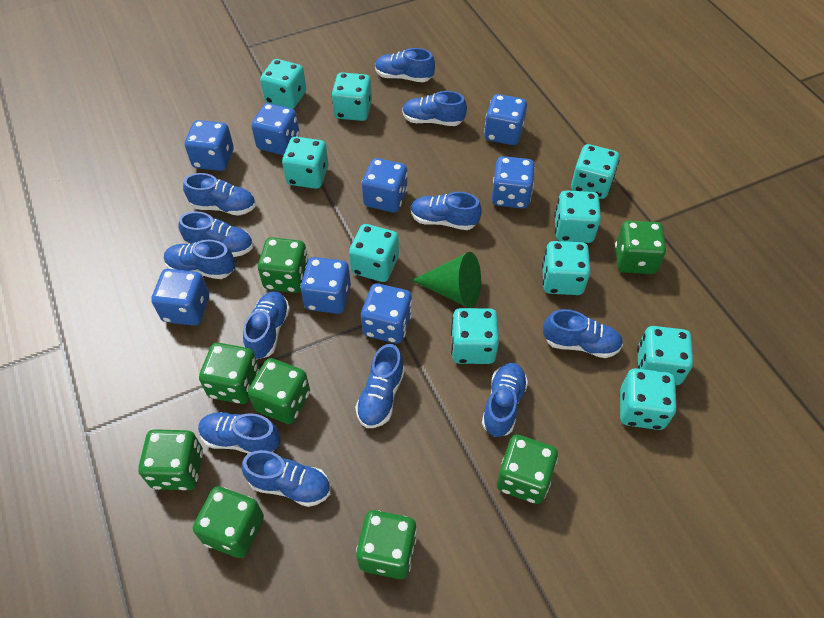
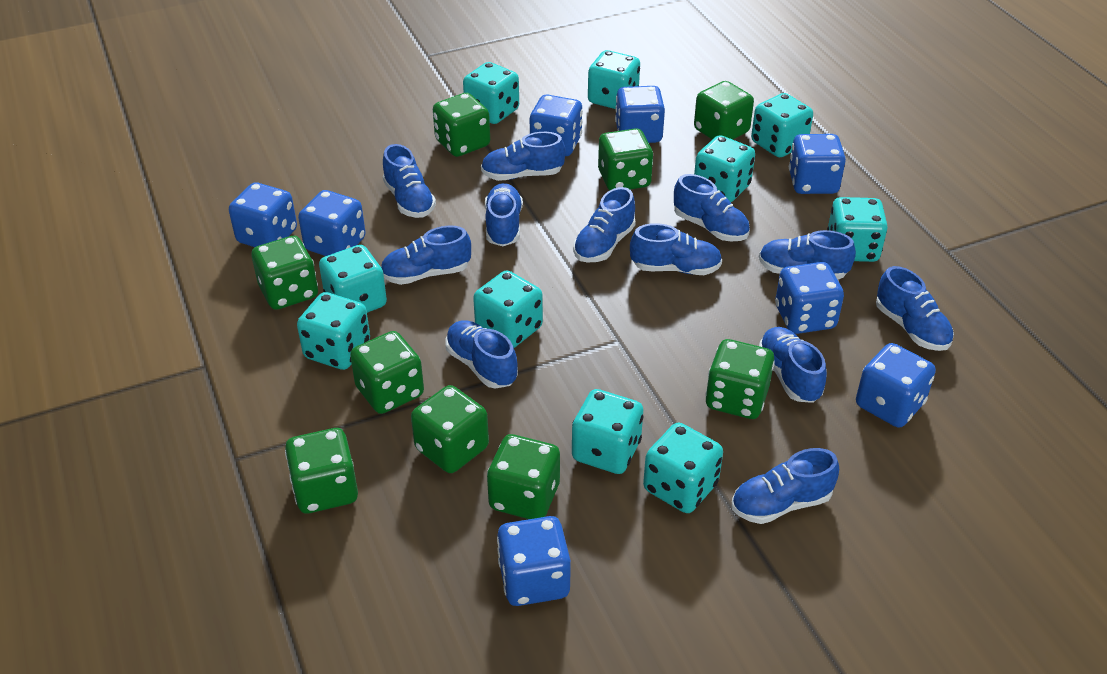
green cone: [411,252,481,308] = 1 -> none = 0
green dice: [138,429,203,490] [193,487,264,558] [199,343,259,404] [248,358,310,424] [258,237,308,293] [356,510,417,579] [497,435,558,504] [615,221,666,274] = 8 -> [252,236,318,310] [285,428,358,513] [350,331,424,414] [411,385,489,473] [433,93,490,157] [487,434,560,519] [598,128,653,191] [694,81,754,140] [705,339,775,419] = 9

